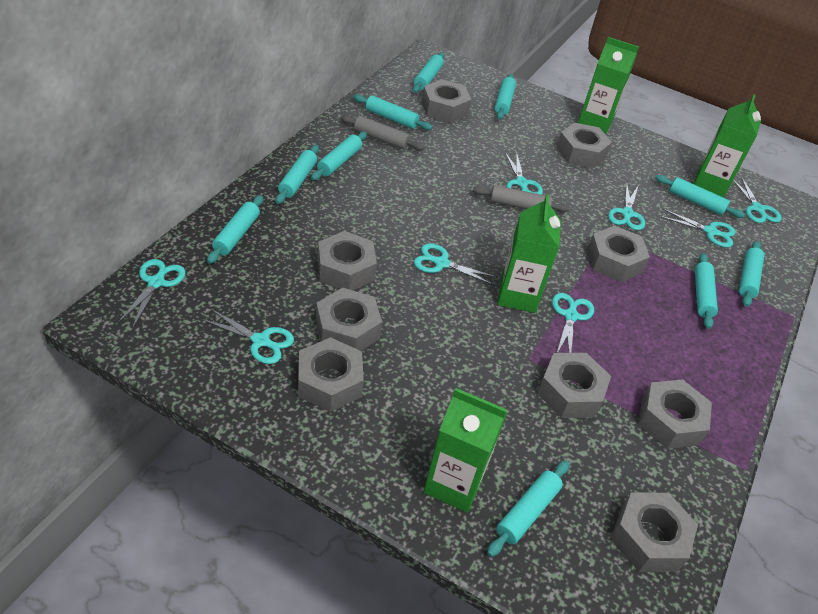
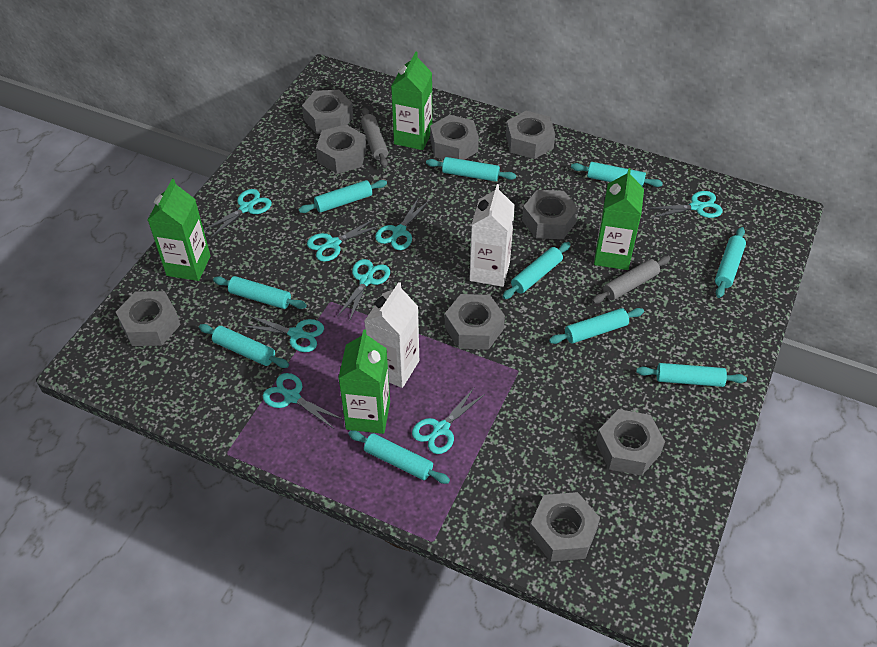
white carton: none = 0 -> [364,282,419,388] [469,184,515,287] = 2

